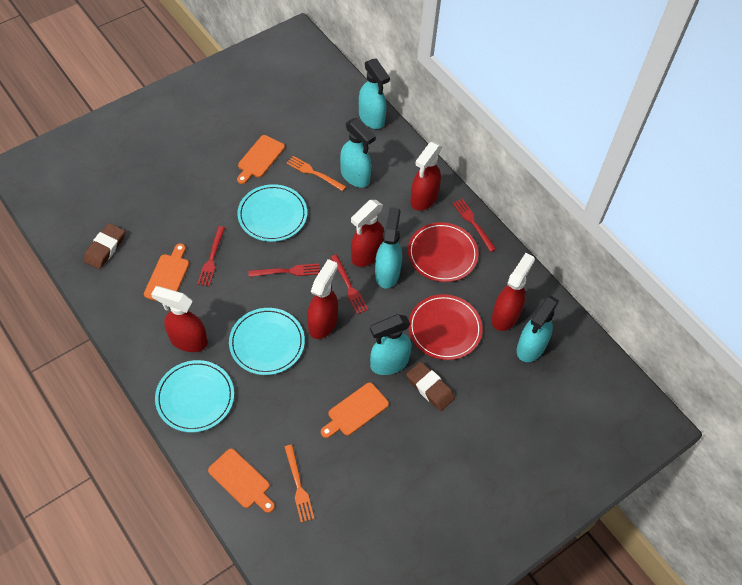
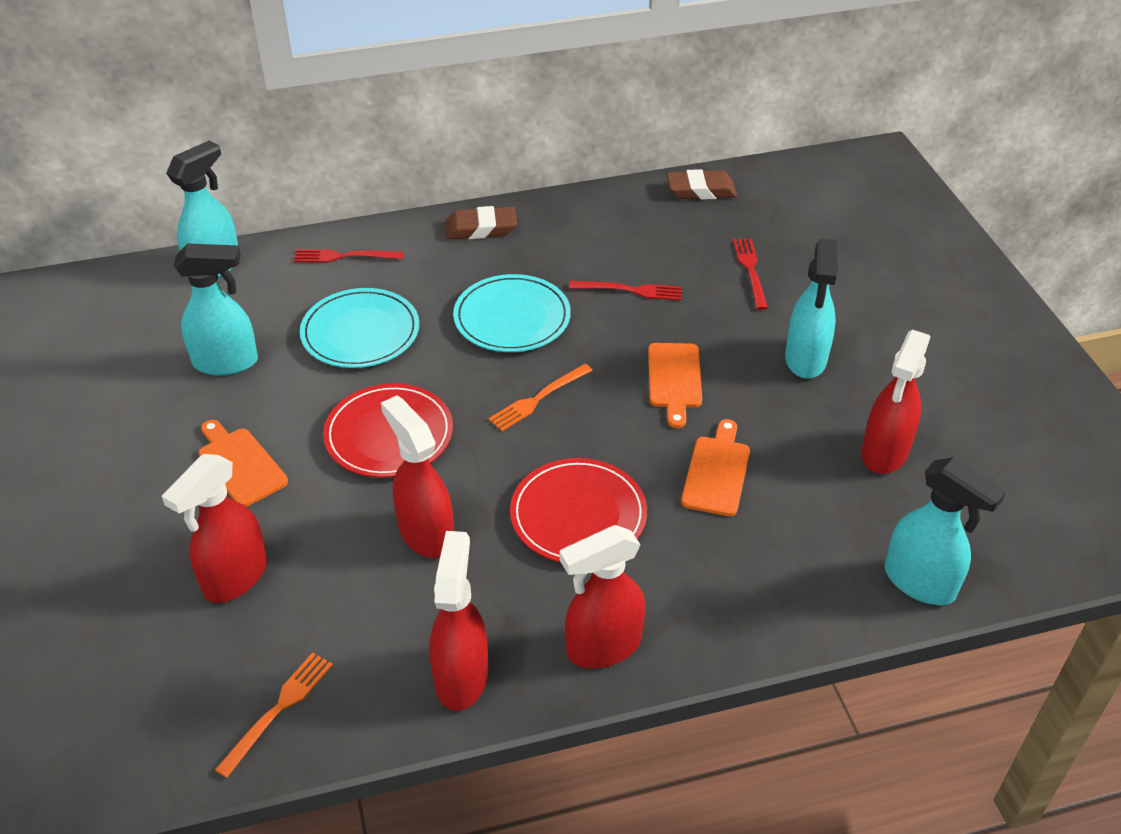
orange cutting board: [144,243,189,301] [208,449,275,513] [237,135,285,184] [321,383,389,438] = 4 -> [199,420,288,507] [648,343,702,428] [681,419,750,516] = 3
red fork: [197,226,225,286] [248,264,320,277] [330,255,368,314] [453,199,496,252] = 4 -> [294,249,404,263] [569,281,682,301] [733,238,768,310] = 3
turquoise plate: [155,360,234,432] [229,308,305,375] [237,184,307,242] = 3 -> [300,288,419,368] [453,274,571,352] = 2
turquoise spray bottle: [340,118,376,188] [359,58,390,129] [370,314,412,375] [375,207,402,288] [517,296,559,362] = 5 -> [166,140,238,278] [174,243,258,376] [785,239,838,379] [885,457,1006,605] = 4

